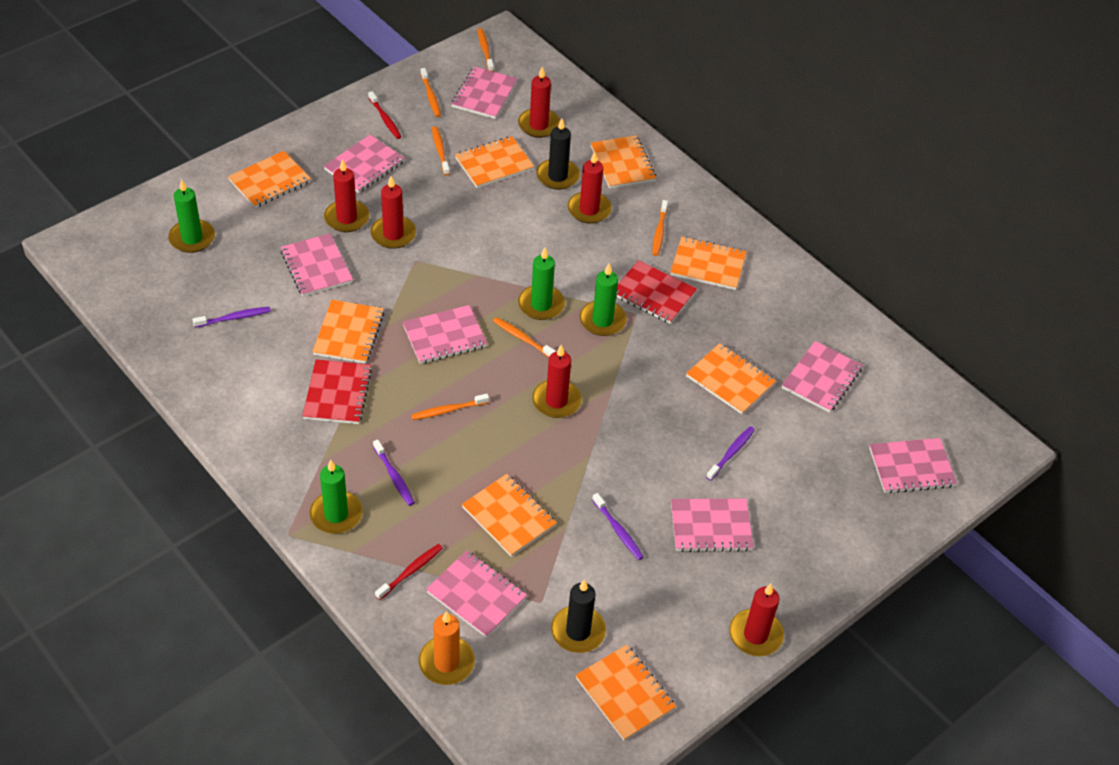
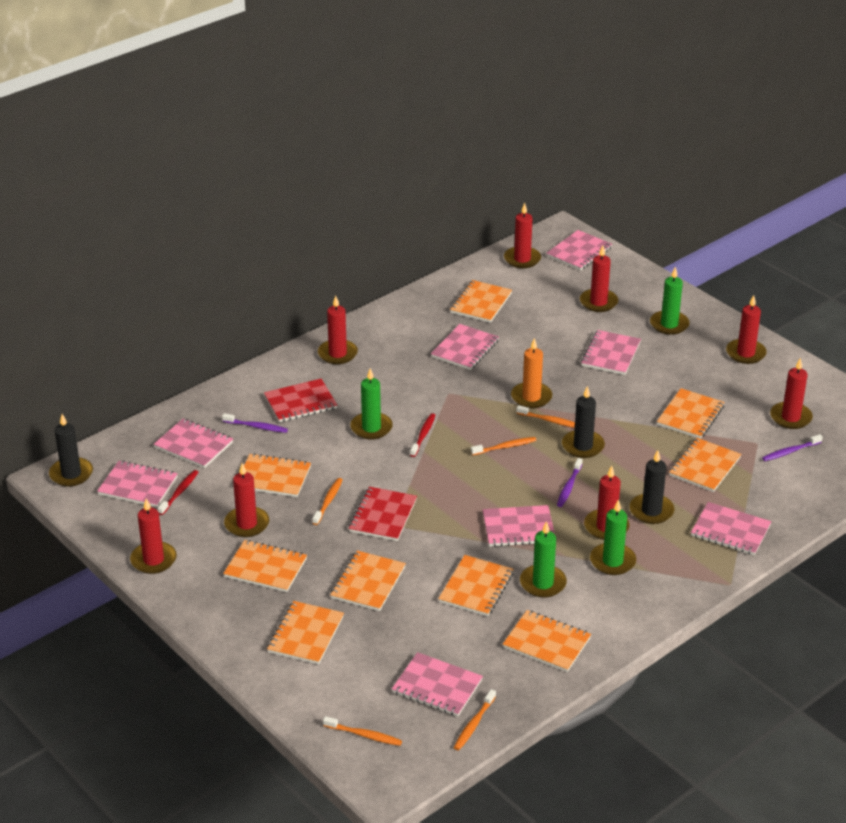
black candle: [536,118,580,190] [551,579,606,653] = 2 -> [49,414,93,487] [562,386,605,458] [630,450,674,524] = 3
orange notebook: [228,151,311,208] [312,300,384,364] [455,136,534,188] [462,474,557,557] [575,645,676,741] [591,135,656,189] [670,237,746,290] [686,343,776,414] = 8 -> [223,540,307,592] [244,453,311,497] [267,601,344,664] [330,551,406,611] [438,555,513,616] [450,280,512,323] [503,610,591,672] [657,388,725,439] [669,438,741,492] = 9
orange toothbrush: [411,394,489,420] [420,68,441,117] [432,126,450,175] [478,28,494,71] [493,317,556,357] [652,200,668,256] = 6 -> [313,478,343,525] [323,716,402,746] [453,689,496,751] [471,437,536,456] [516,405,575,428] = 5
purple toothbrush: [192,307,271,328] [373,440,415,506] [592,493,644,560] [706,426,755,481] = 4 -> [222,413,288,433] [557,458,583,507] [762,434,823,461] = 3
red candle: [324,159,369,232] [371,176,416,249] [518,67,560,138] [532,345,581,418] [567,152,612,224] [729,584,784,656] = 6 -> [130,498,177,574] [224,463,269,537] [318,296,358,364] [504,203,541,268] [580,245,618,312] [584,465,629,540] [726,295,767,364] [770,358,813,429] = 8

